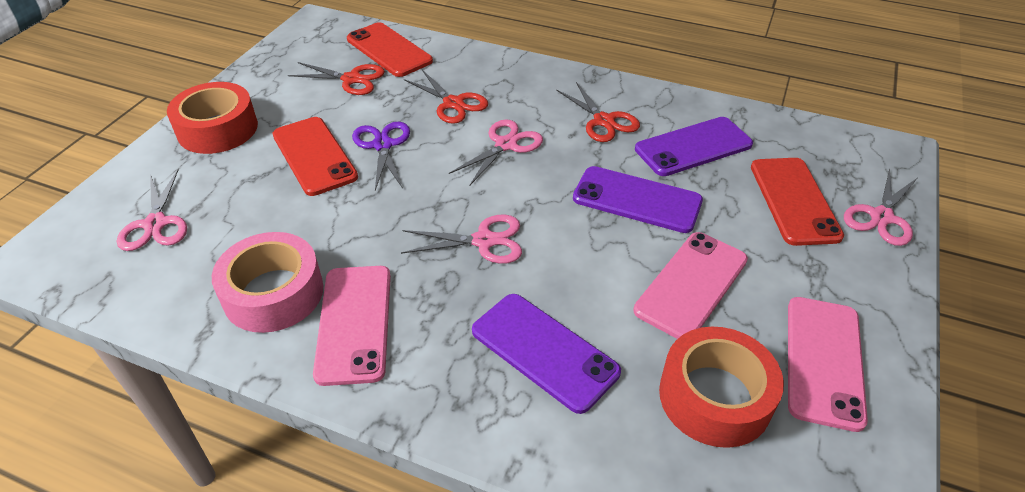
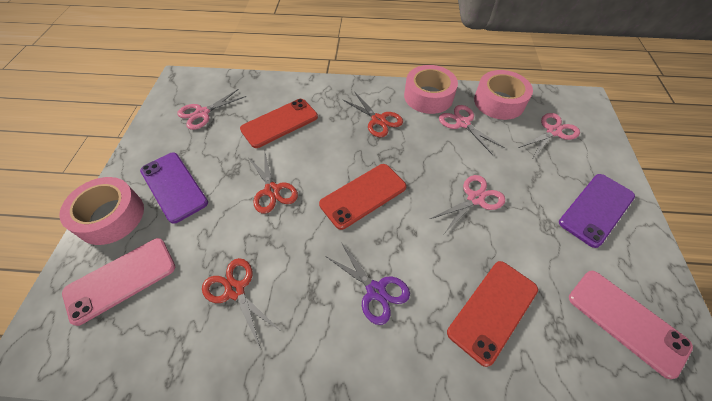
pink phone: [313,266,391,386] [633,232,748,339] [788,297,868,432] = 3 -> [62,238,175,326] [569,271,693,379] = 2
pink tape: [212,232,323,333] = 1 -> [59,177,144,245] [404,65,458,114] [474,70,533,120] = 3
purple phone: [472,294,621,414] [573,166,703,233] [635,117,753,176] = 3 -> [140,153,208,224] [559,174,635,248] = 2
red tape: [167,82,258,154] [659,327,784,448] = 2 -> none = 0

